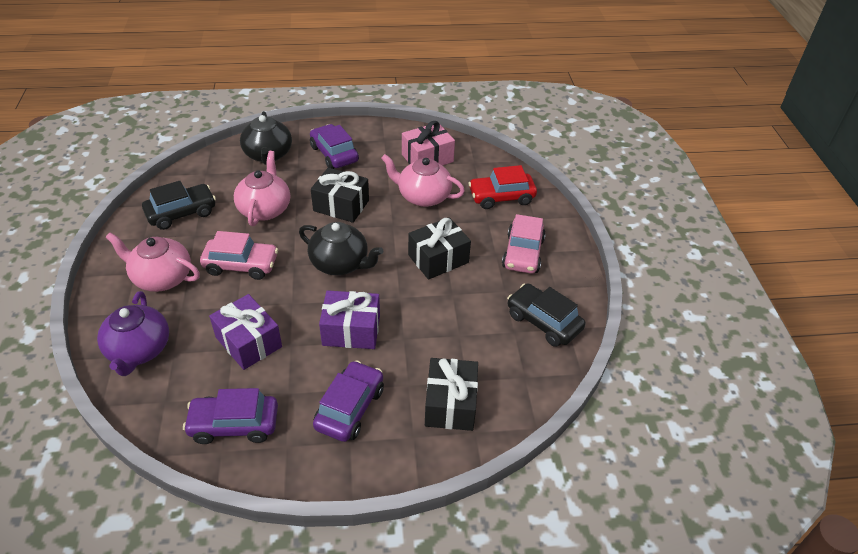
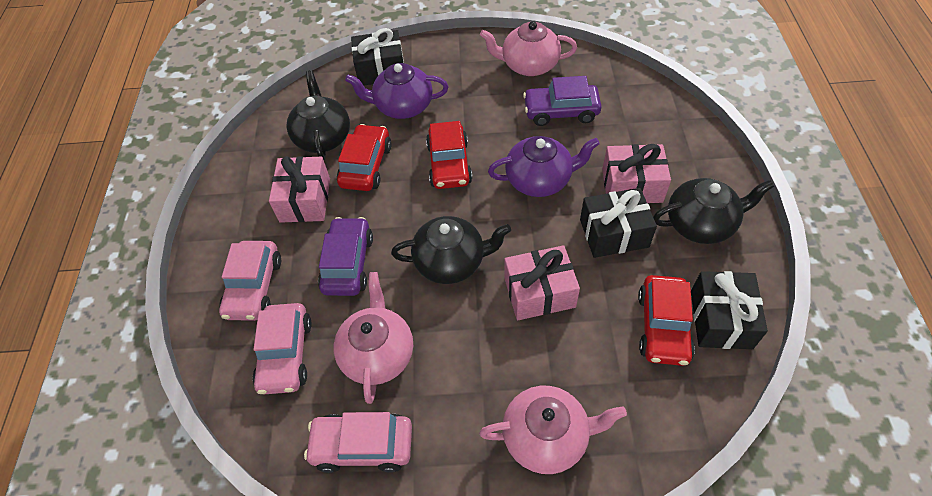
black car: [142,181,216,230] [507,284,586,347] = 2 -> none = 0
black teapot: [240,111,292,165] [299,222,383,275] = 2 -> [286,70,350,160] [391,216,511,284] [653,178,774,244] = 3
pink car: [200,231,278,280] [502,214,546,274] = 2 -> [219,241,281,321] [253,303,312,394] [304,412,412,473] = 3
pink gift: [402,121,455,166] = 1 -> [269,156,330,223] [504,245,580,320] [602,144,671,203] = 3
purple car: [183,388,278,444] [310,124,359,169] [313,360,384,442] = 3 -> [318,217,373,296] [523,76,602,126] = 2
purple gift: [209,294,282,370] [319,290,380,349] = 2 -> none = 0
purple teapot: [97,291,169,376] = 1 -> [345,63,448,119] [488,136,600,197] = 2
red car: [469,165,537,209] = 1 -> [337,124,392,191] [426,121,472,189] [638,275,695,366] = 3

